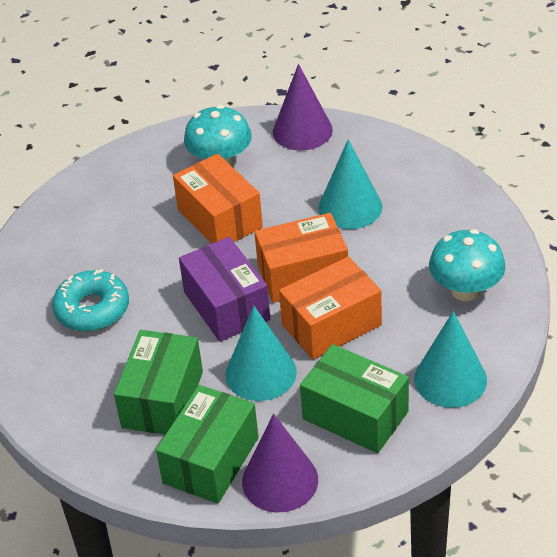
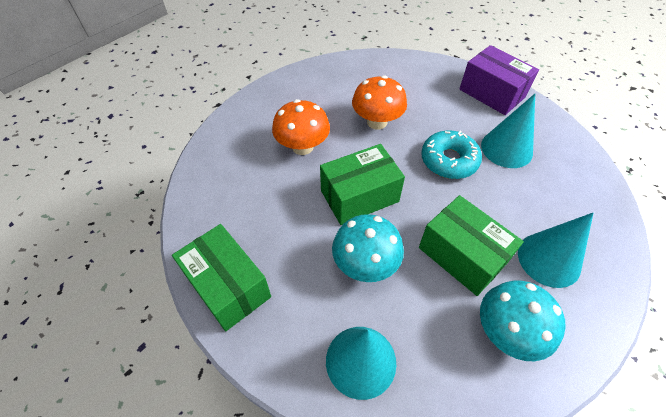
orange box: [173,154,263,244] [254,213,348,303] [279,256,382,360] = 3 -> none = 0
orange mushroom: none = 0 -> [272,99,330,155] [352,75,407,130] = 2
purple cone: [242,414,318,512] [273,64,333,151] = 2 -> none = 0

